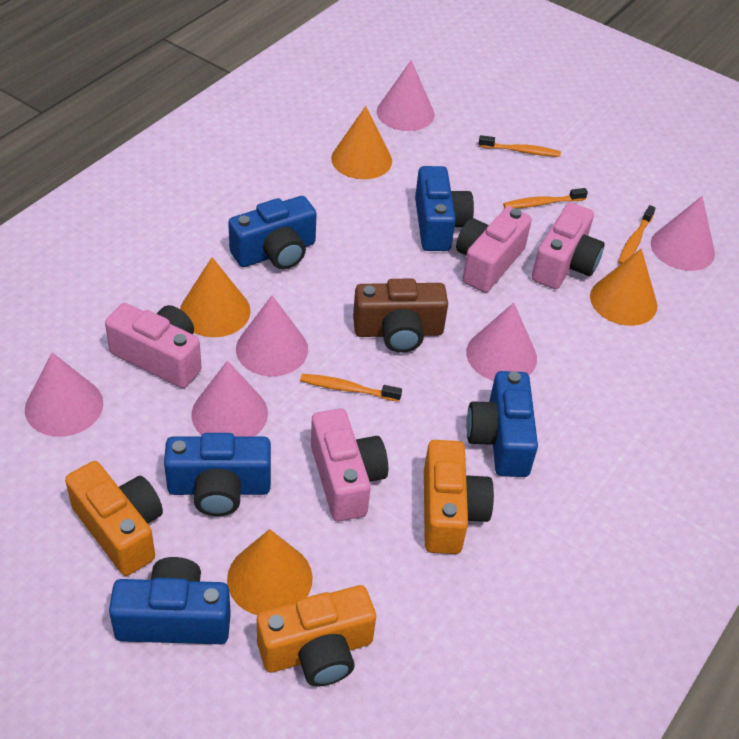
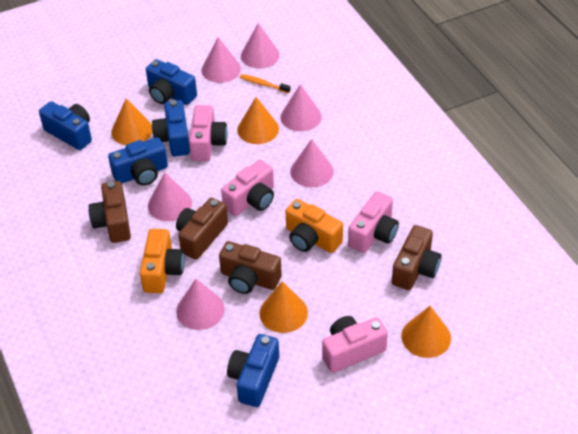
brown camera: [353,279,448,353] = 1 -> [89,181,131,243] [176,198,228,260] [219,241,282,294] [392,225,442,290] = 4
orange camera: [65,461,163,576] [257,585,376,687] [424,440,494,554] = 3 -> [140,229,185,293] [286,199,343,253] = 2
orange toothbrush: [300,374,402,402] [479,135,561,157] [503,188,588,209] [618,205,656,265] = 4 -> [240,74,291,93] = 1

